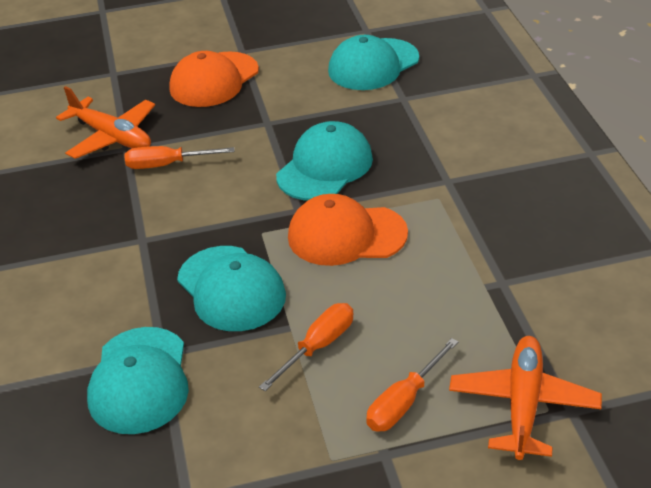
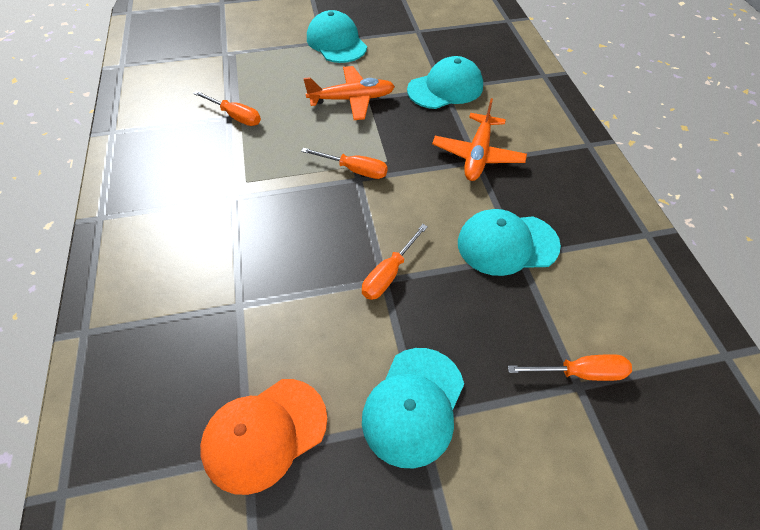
orange cap: [169,51,259,107] [288,194,408,266] = 2 -> [200,379,328,495] = 1
orange screwdriver: [124,146,234,169] [259,303,354,391] [366,338,458,432] = 3 -> [193,91,261,126] [301,148,388,179] [362,224,428,300] [508,354,632,381] = 4

